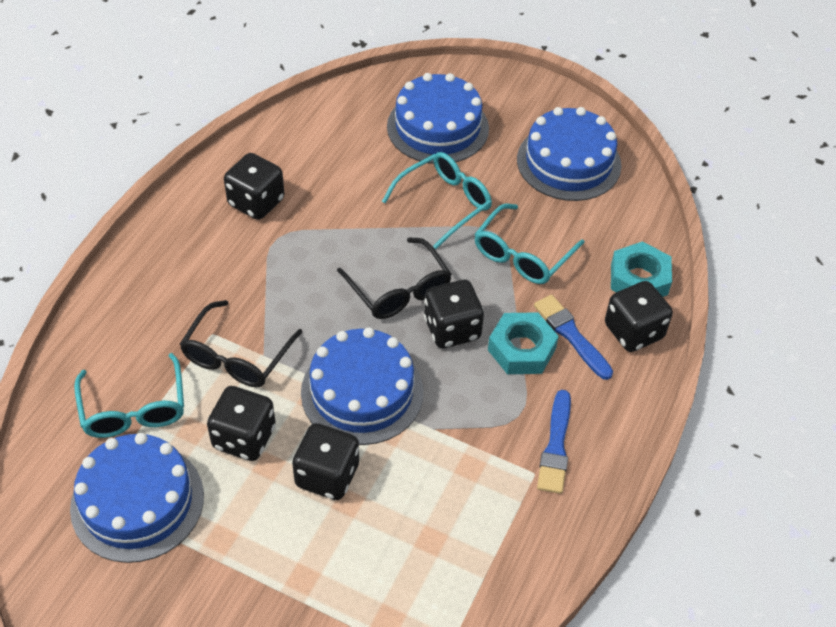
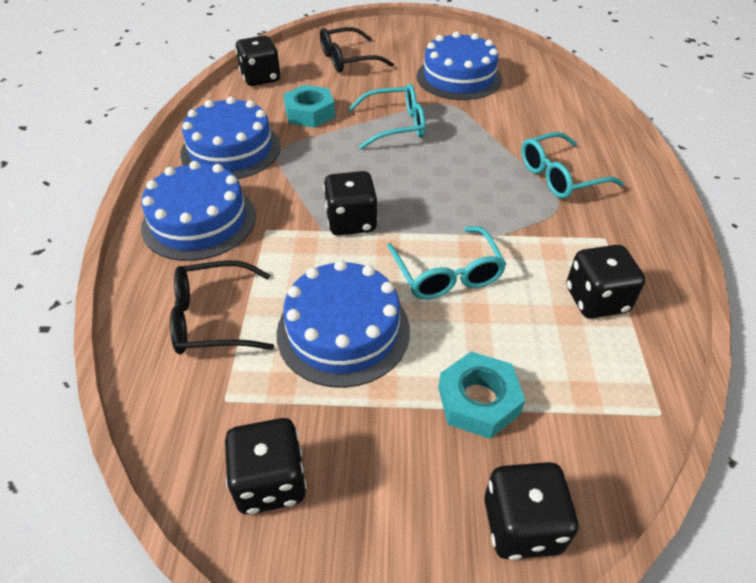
blue brush: [534,295,613,380] [537,390,571,494] = 2 -> none = 0

